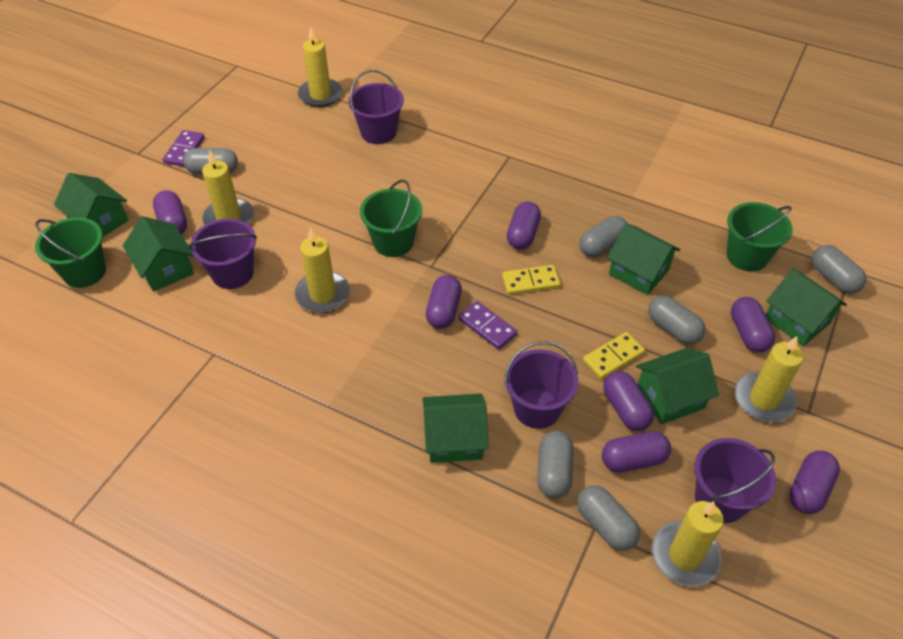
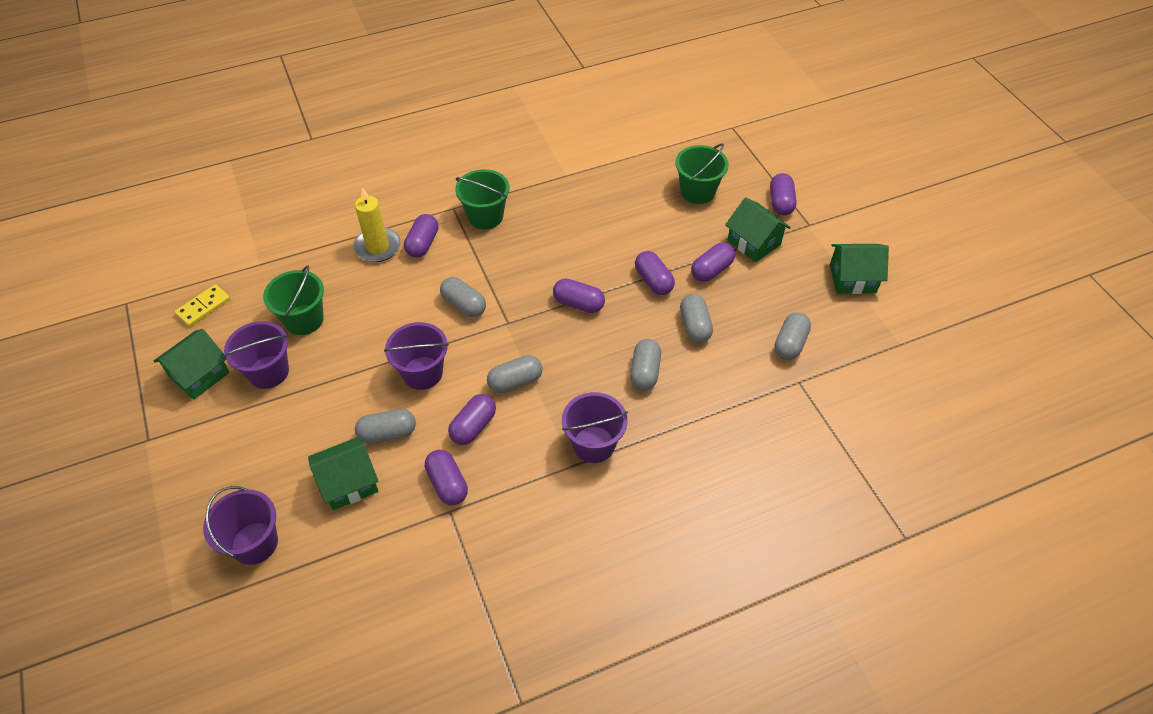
green house: [54,173,128,237] [123,216,194,292] [422,393,489,463] [607,223,680,295] [636,348,719,424] [766,269,847,346] = 6 -> [154,329,230,400] [308,436,379,510] [725,197,791,262] [830,244,889,294] = 4
purple domino: [163,130,204,167] [458,301,517,350] = 2 -> none = 0
yellow candle: [202,150,254,225] [295,227,350,313] [298,27,342,107] [652,501,724,587] [735,336,803,422] = 5 -> [353,187,401,262] = 1
yellow domino: [502,265,561,295] [583,332,645,379] = 2 -> [175,284,230,327] = 1

